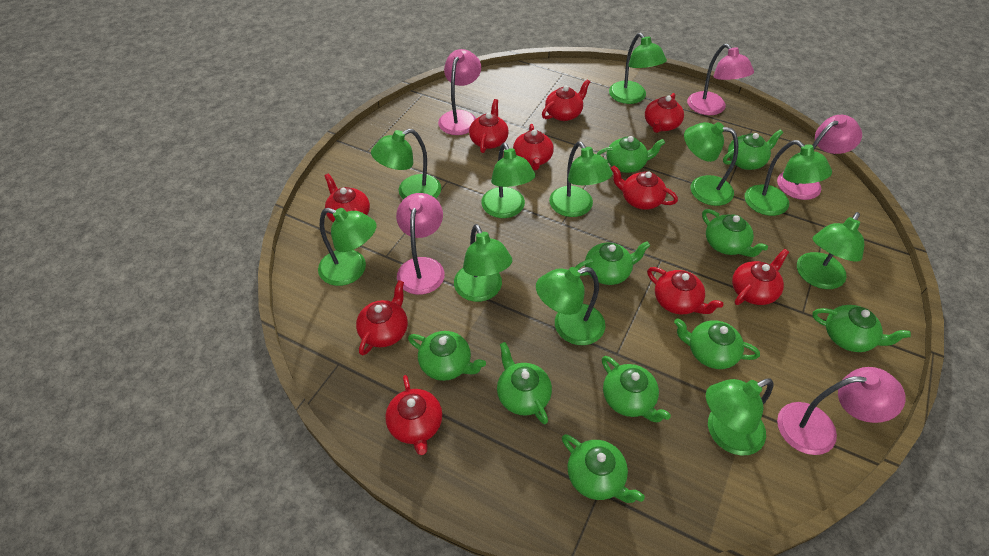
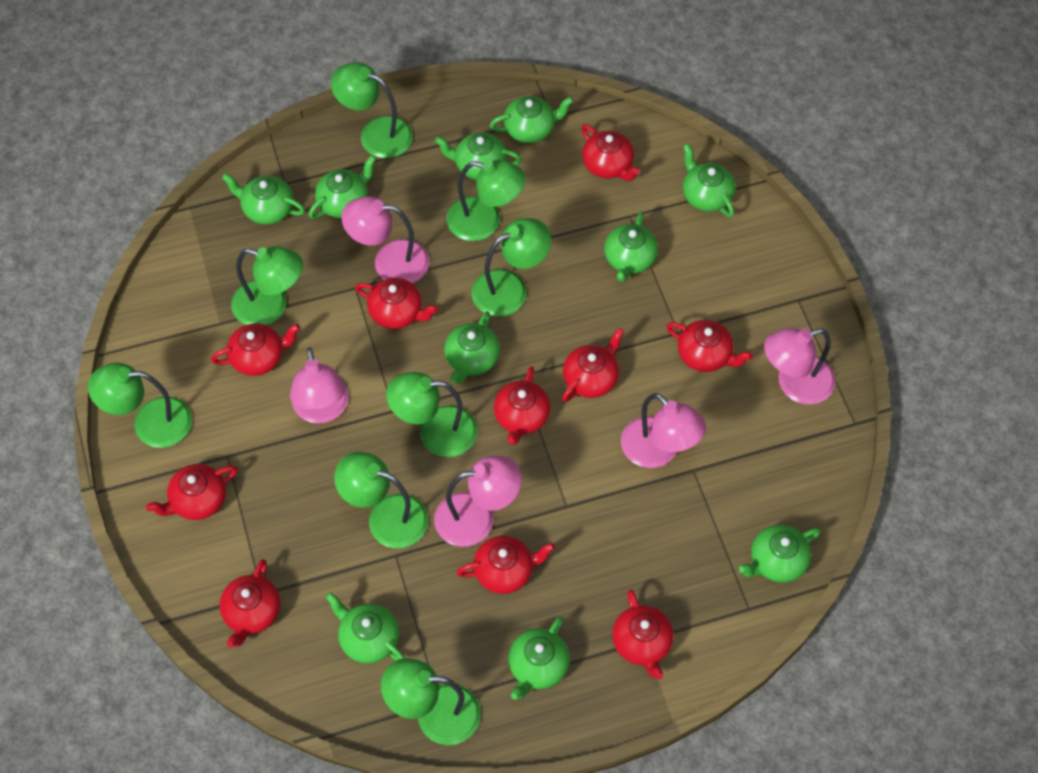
green lamp: [318,208,376,286] [371,129,441,200] [454,224,512,302] [481,143,535,218] [536,267,605,345] [549,142,613,217] [609,33,667,104] [684,122,738,206] [706,378,774,456] [745,140,832,216] [797,212,864,289] = 11 -> [88,363,192,448] [231,246,303,325] [331,62,413,158] [334,452,428,548] [381,658,481,745] [386,372,478,457] [446,159,526,241] [471,218,551,317] = 8

